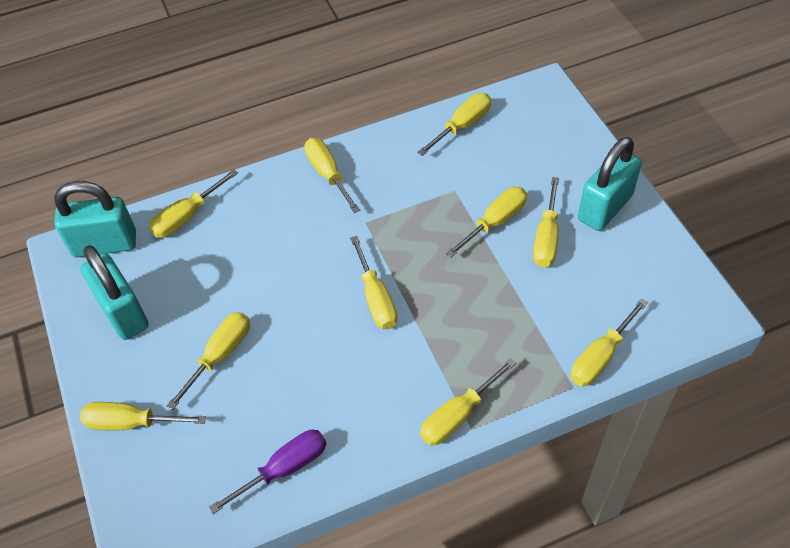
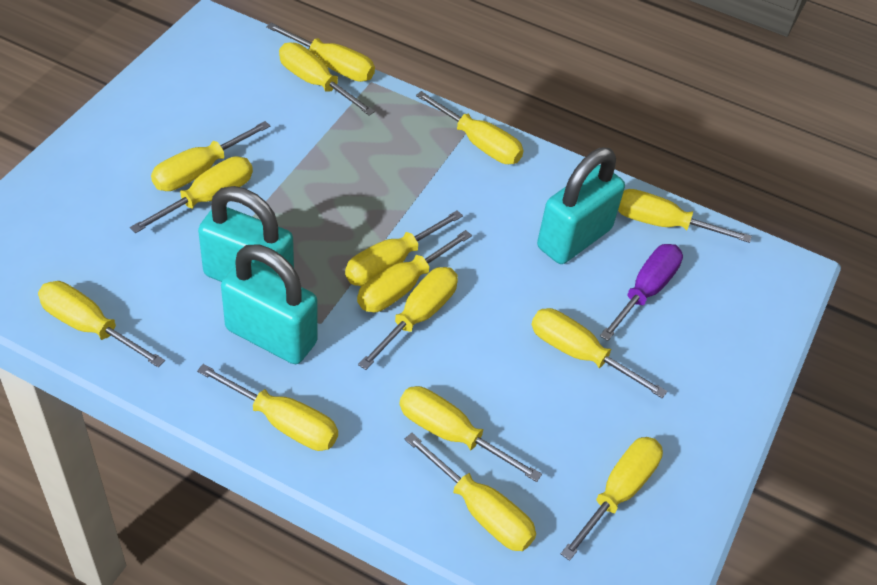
yellow screwdriver: [80,402,206,430] [149,169,238,238] [167,312,250,410] [304,138,360,213] [350,236,397,329] [417,93,491,156] [420,358,516,445] [446,187,527,258] [533,177,559,267] [571,298,648,386] = 10 -> [38,281,165,367] [130,157,253,233] [151,121,270,191] [197,364,338,451] [266,23,375,82] [279,42,375,116] [345,210,463,286] [357,230,472,312] [358,267,458,370] [399,386,542,482] [405,433,536,551] [416,91,524,164] [531,308,667,398] [561,437,663,561] [618,189,752,243] = 15

